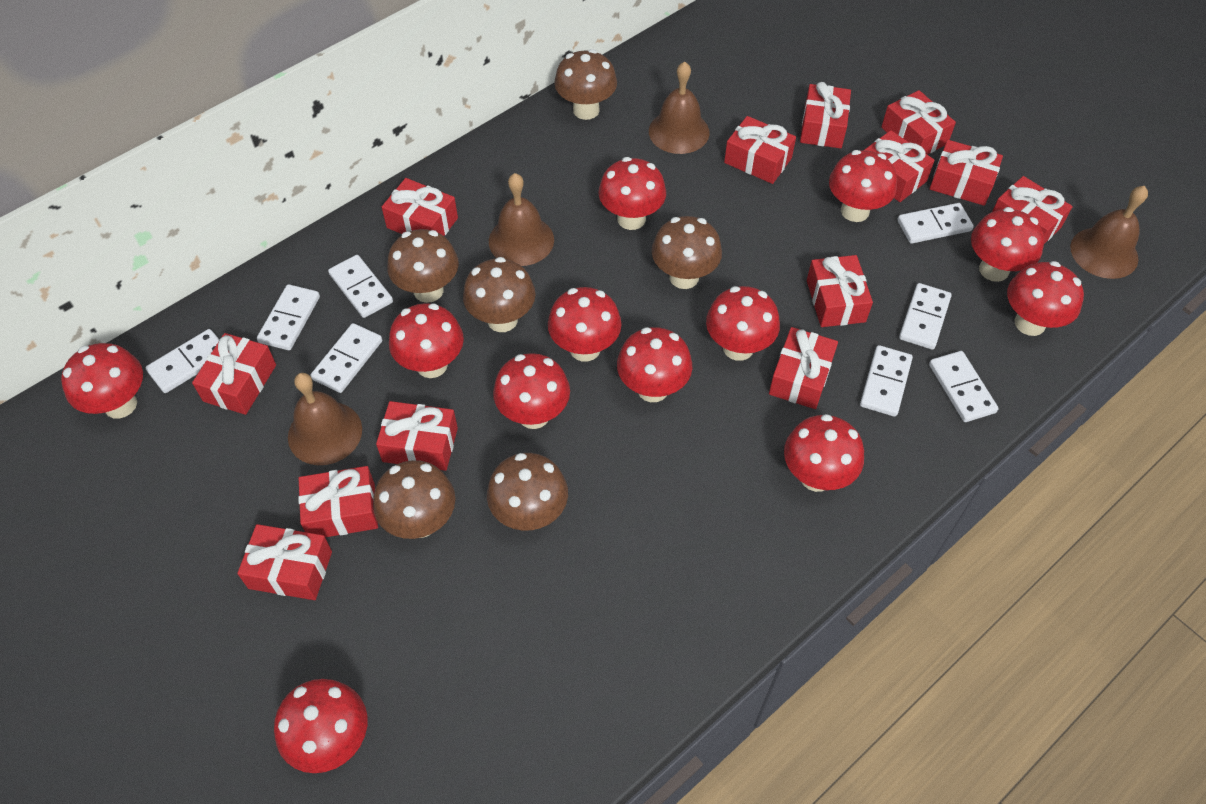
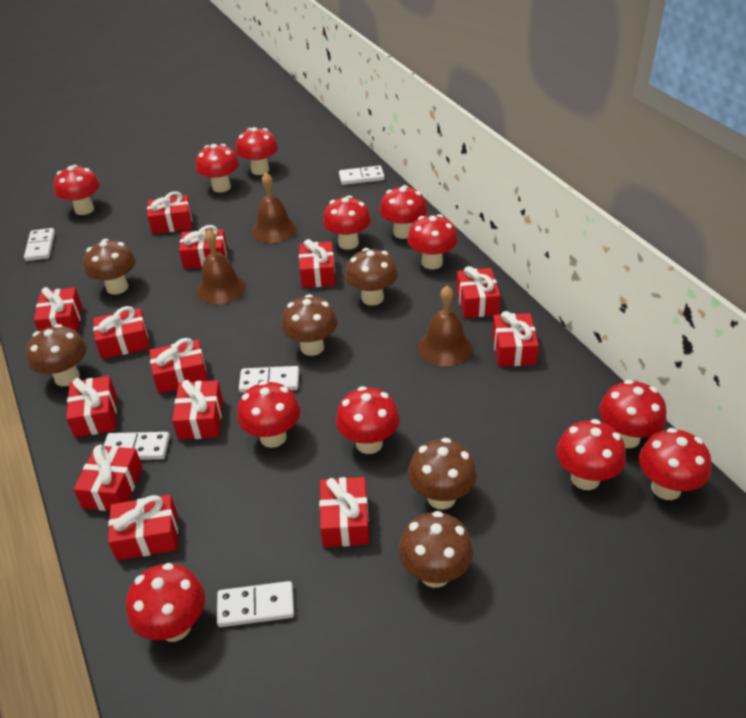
brown bell: [288,373,362,465] [489,173,554,266] [649,61,710,154] [1070,186,1148,279] = 4 -> [197,229,246,304] [252,173,297,243] [418,286,473,366] = 3
white domino: [145,329,219,393] [257,284,320,350] [311,323,382,393] [328,255,393,318] [860,345,913,417] [897,203,974,244] [899,283,952,350] [929,351,999,422] = 8 -> [24,228,55,261] [104,432,170,460] [217,581,294,627] [239,366,299,393] [339,165,385,185] = 5

